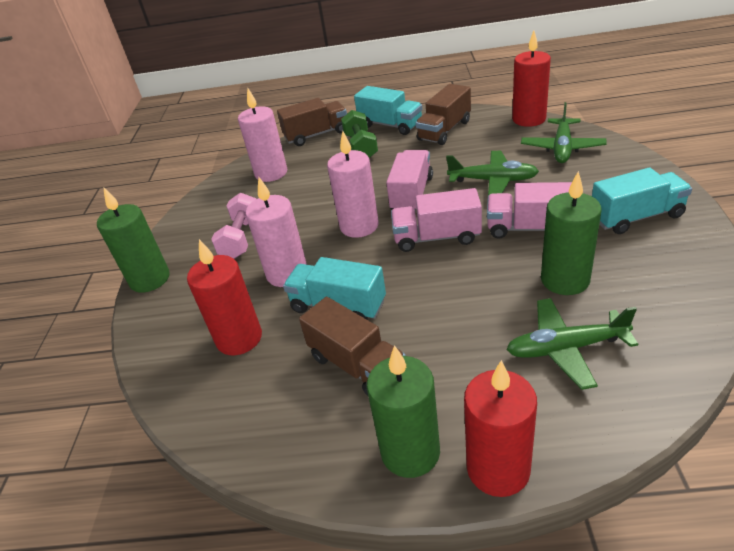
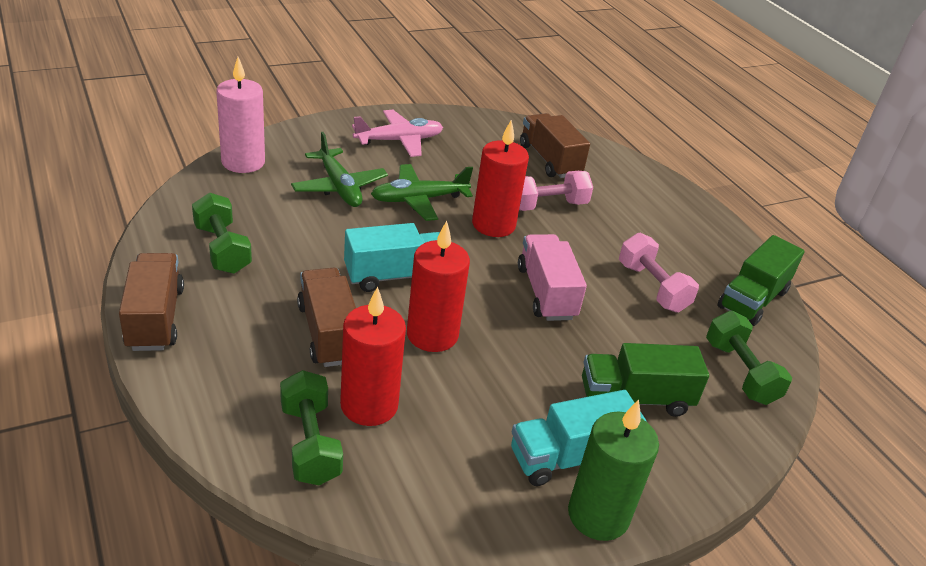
green candle: [97,188,170,293] [367,345,440,478] [541,171,602,295] = 3 -> [568,399,659,541] = 1
green dumbbell: [341,110,378,158] = 1 -> [192,193,252,274] [280,370,343,485] [706,311,792,405] = 3
green plane: [446,151,539,195] [506,298,638,390] [521,102,607,163] = 3 -> [291,132,388,207] [371,164,473,221] = 2
green truck: none = 0 -> [582,343,709,417] [718,235,805,326] = 2
pink candle: [238,88,287,182] [246,177,307,287] [327,131,379,238] = 3 -> [216,57,265,173] = 1
pink dumbbell: [211,193,256,259] = 1 -> [519,171,593,211] [619,233,699,312] = 2
pink plane: none = 0 -> [352,110,443,157] = 1
pink truck: [386,150,433,211] [391,188,482,252] [487,182,572,239] = 3 -> [518,234,587,321] = 1
turquoise truck: [283,257,386,319] [354,86,422,135] [592,167,692,234] = 3 -> [344,223,440,292] [511,390,647,486] = 2

